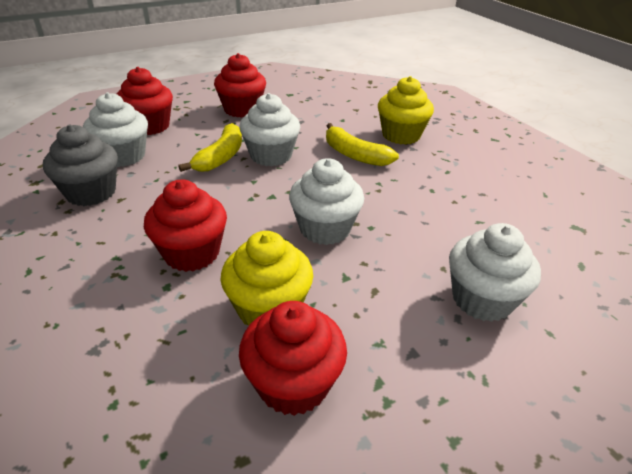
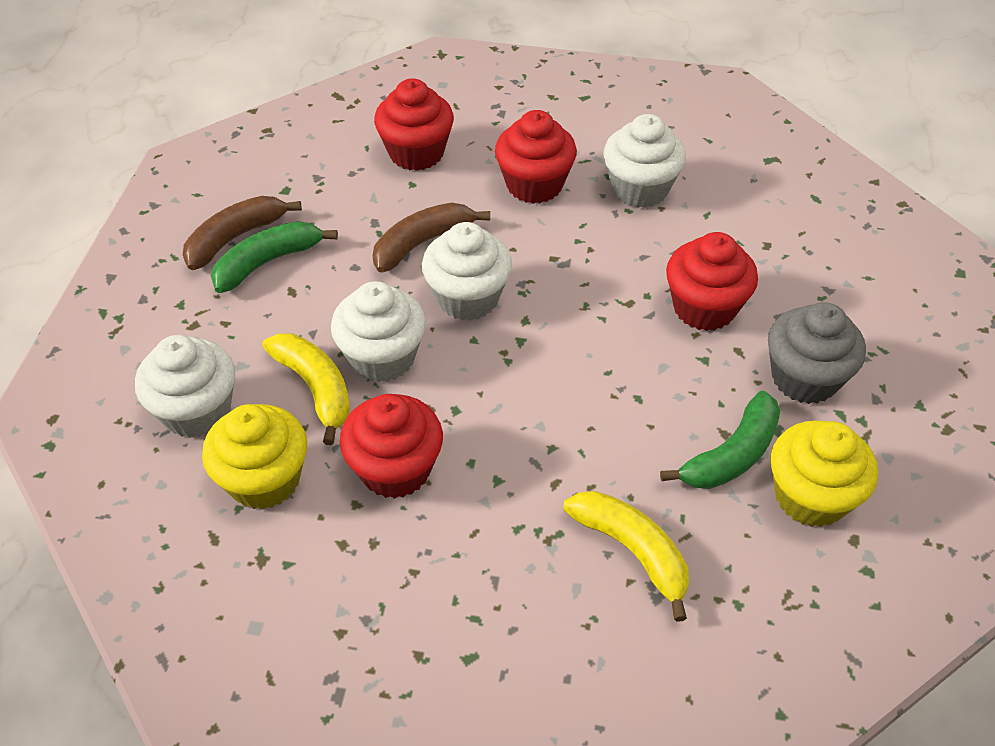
brown banana: none = 0 -> [183,196,302,270] [373,203,490,272] = 2
green banana: none = 0 -> [211,221,338,293] [660,391,780,489] = 2

